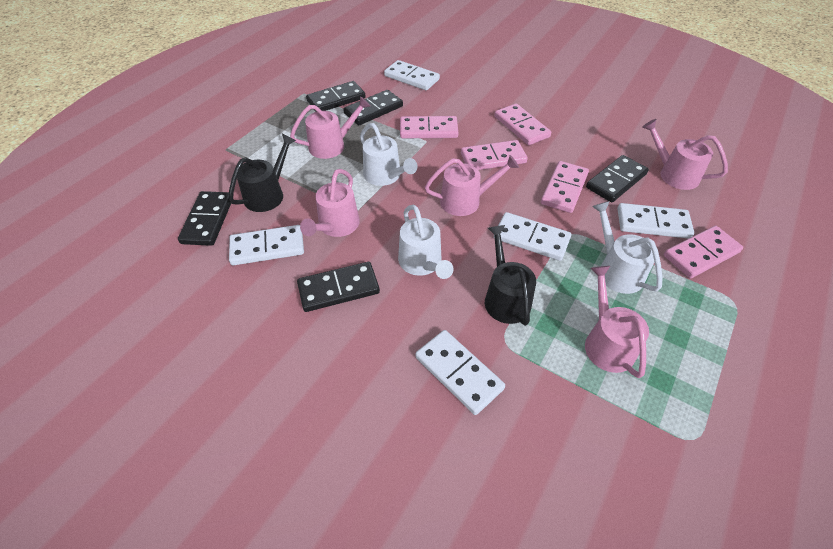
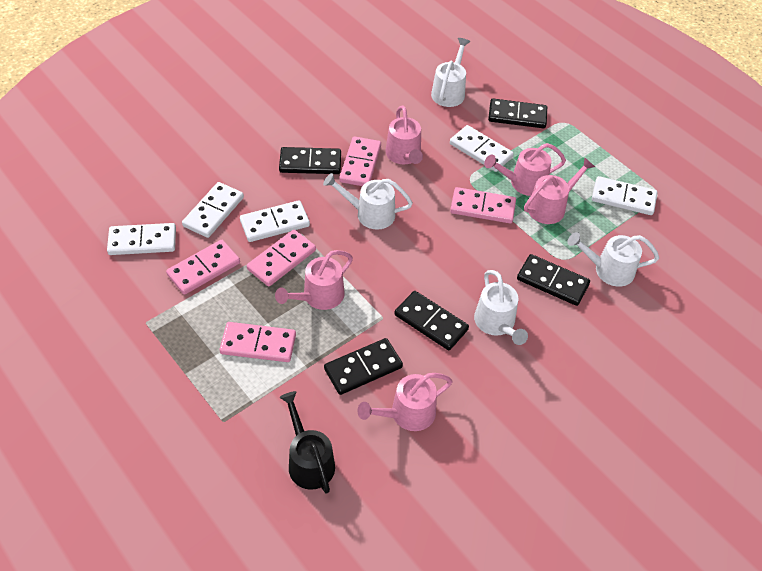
black watering can: [228,134,296,212] [485,225,536,326] = 2 -> [279,391,335,494] = 1
white watering can: [360,123,417,186] [398,205,454,279] [592,201,663,294] = 3 -> [323,173,413,230] [431,38,470,107] [474,270,528,345] [567,232,659,287] = 4

